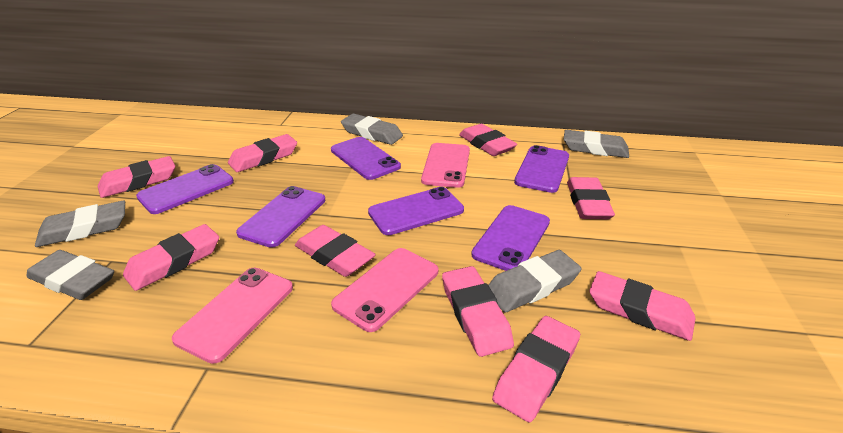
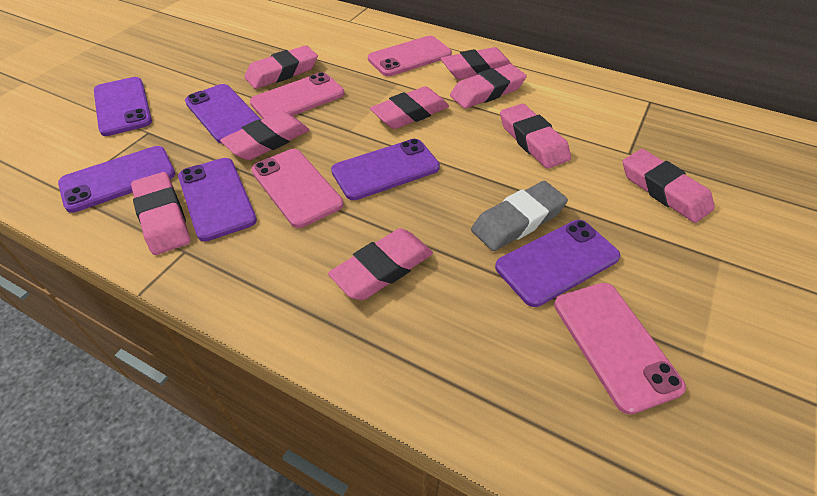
grey eraser: [26,250,114,300] [35,201,125,247] [341,114,403,145] [488,250,581,312] [564,130,629,158] = 5 -> [471,181,568,251] = 1
pink phone: [172,268,293,364] [331,248,438,332] [421,143,470,188] = 3 -> [250,72,344,119] [251,149,343,228] [368,36,452,76] [554,283,686,415] = 4

